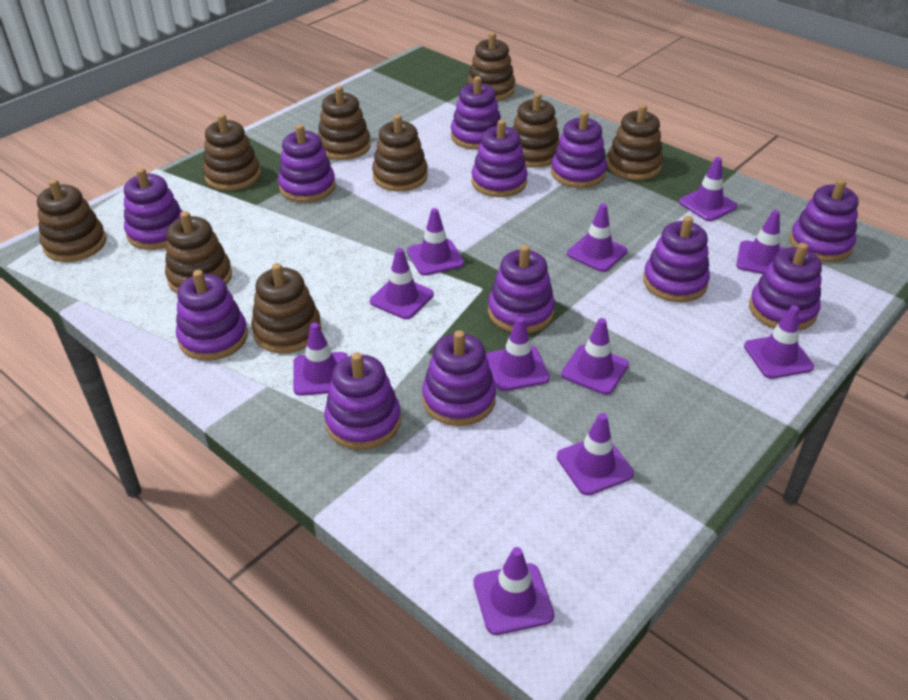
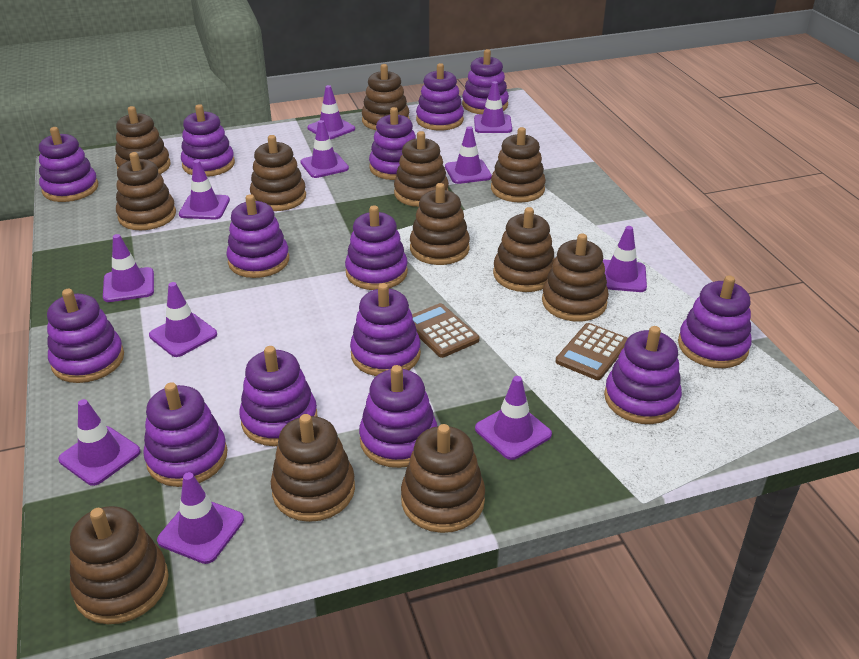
brown calculator: none = 0 -> [412,303,479,358] [555,323,628,380] = 2
brown stacking toy: [37,179,106,262] [165,211,232,293] [203,114,261,191] [251,263,322,354] [318,86,371,160] [372,114,428,191] [467,32,515,101] [512,93,559,168] [607,104,663,180] = 9 -> [70,506,169,624] [115,106,171,174] [116,152,176,230] [250,135,306,211] [271,414,355,522] [362,64,409,130] [394,131,449,207] [401,424,485,533] [410,183,470,265] [491,127,546,202] [493,207,555,292] [542,233,609,322] = 12
purple stacking toy: [124,168,183,250] [176,270,248,361] [278,124,336,202] [324,352,401,450] [422,330,496,426] [451,76,501,150] [471,120,528,197] [488,245,555,333] [551,111,607,188] [643,216,710,302] [749,243,822,331] [790,179,859,262] = 12 -> [39,127,98,202] [47,289,124,383] [143,382,228,487] [181,104,235,177] [227,194,289,278] [239,346,317,446] [345,205,408,290] [350,283,421,376] [359,365,437,468] [369,107,416,180] [416,63,464,130] [462,49,509,114] [604,326,682,424] [678,275,752,368] = 14

